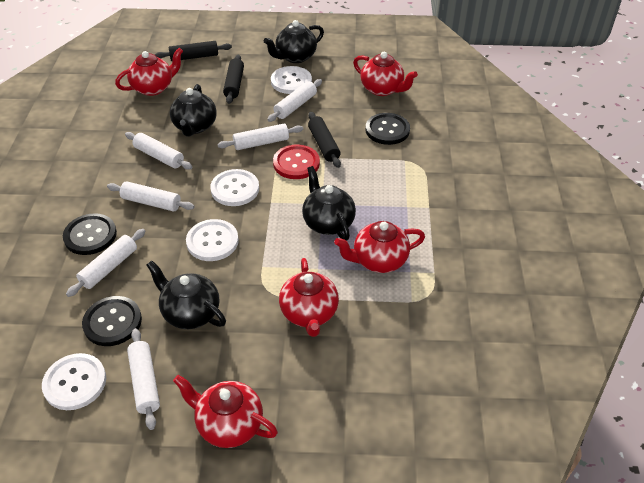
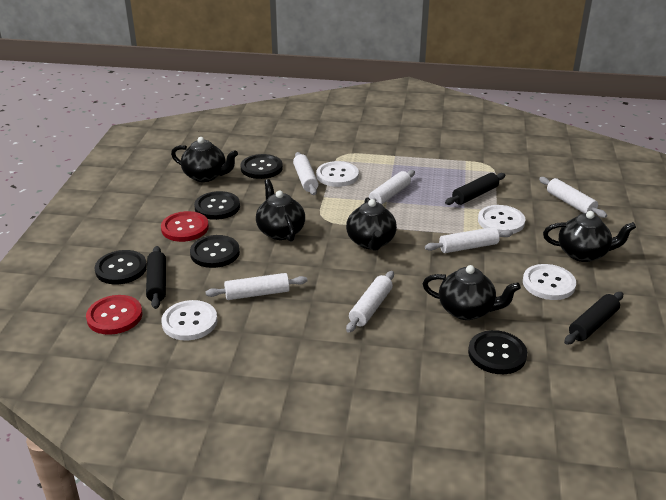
black button: [63,213,117,255] [82,296,142,346] [366,113,410,145] = 3 -> [95,250,147,284] [190,235,240,268] [194,191,240,220] [240,154,283,179] [468,330,527,374] = 5
black teapot: [147,260,226,329] [170,84,217,137] [264,20,324,63] [302,166,356,241] = 4 -> [171,137,238,182] [256,179,305,242] [346,197,397,250] [423,265,521,320] [543,211,636,262] = 5
red button: [273,144,320,179] = 1 -> [86,295,143,335] [161,211,209,242] = 2
red teapot: [115,48,183,96] [173,375,278,448] [279,258,339,337] [334,221,425,273] [353,52,418,96] = 5 -> none = 0

